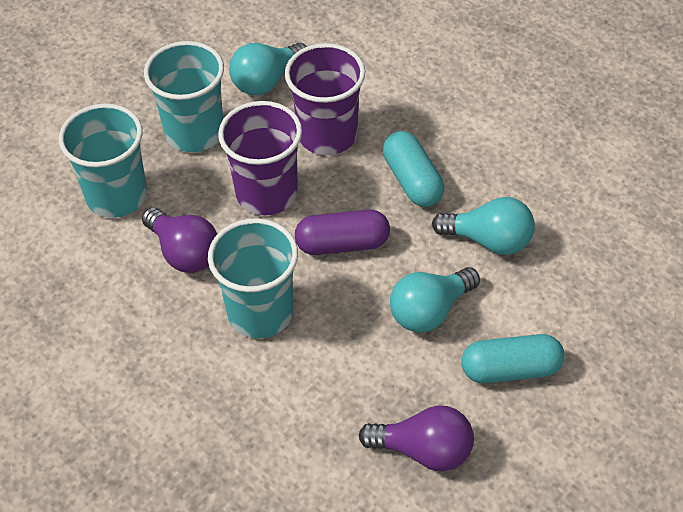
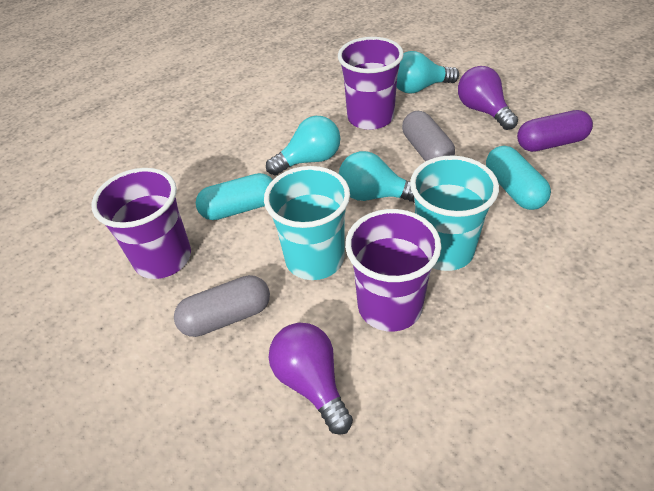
grey capsule: none = 0 -> [174,275,270,337] [402,111,455,162] = 2
purple cup: [218,101,302,215] [285,43,365,155] = 2 -> [92,168,191,279] [338,37,404,130] [345,209,441,332] = 3
turquoise cup: [59,104,147,218] [144,41,224,152] [208,218,298,338] = 3 -> [264,166,350,280] [410,155,499,271] = 2

